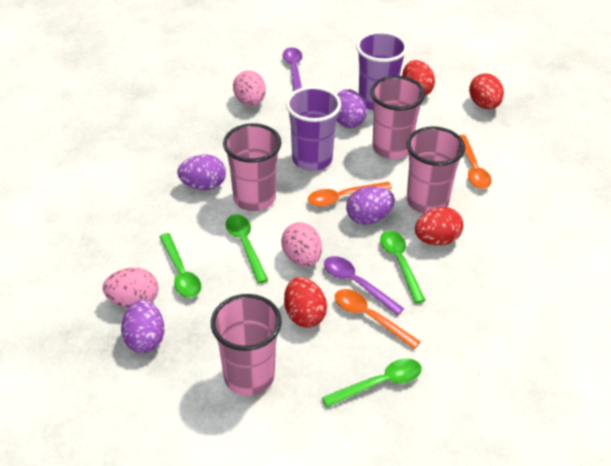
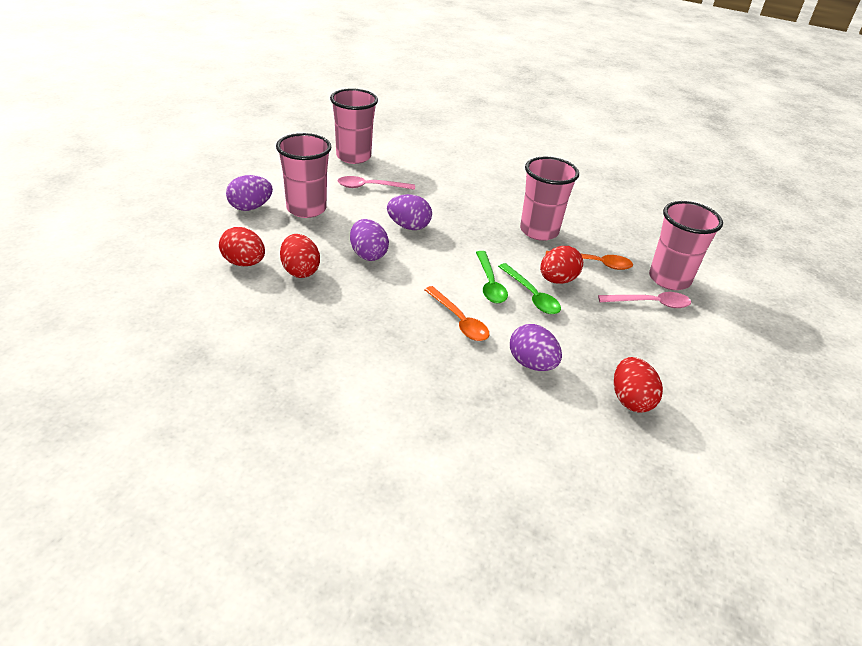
green spoon: [159,233,201,298] [226,214,268,284] [322,358,422,407] [380,230,426,303] = 4 -> [476,251,508,303] [498,263,561,314] = 2
orange spoon: [308,181,392,207] [335,289,420,349] [459,135,492,189] = 3 -> [424,286,489,341] [546,251,633,270] = 2
pink egg: [103,268,159,308] [233,71,266,106] [281,222,322,267] = 3 -> none = 0
pink spoon: none = 0 -> [338,176,415,190] [598,292,691,308] = 2
purple cup: [286,86,341,171] [356,31,408,110] = 2 -> none = 0
purple spoon: [283,48,302,91] [324,256,404,315] = 2 -> none = 0

